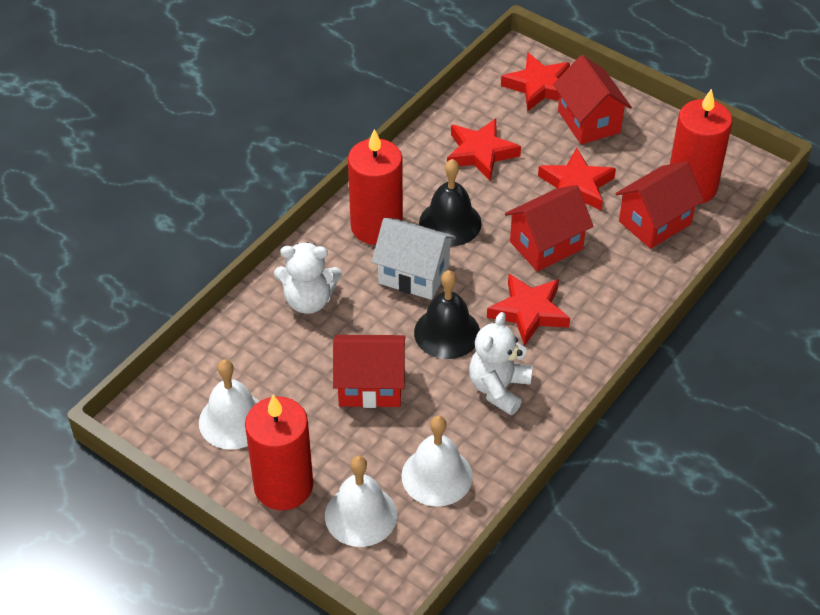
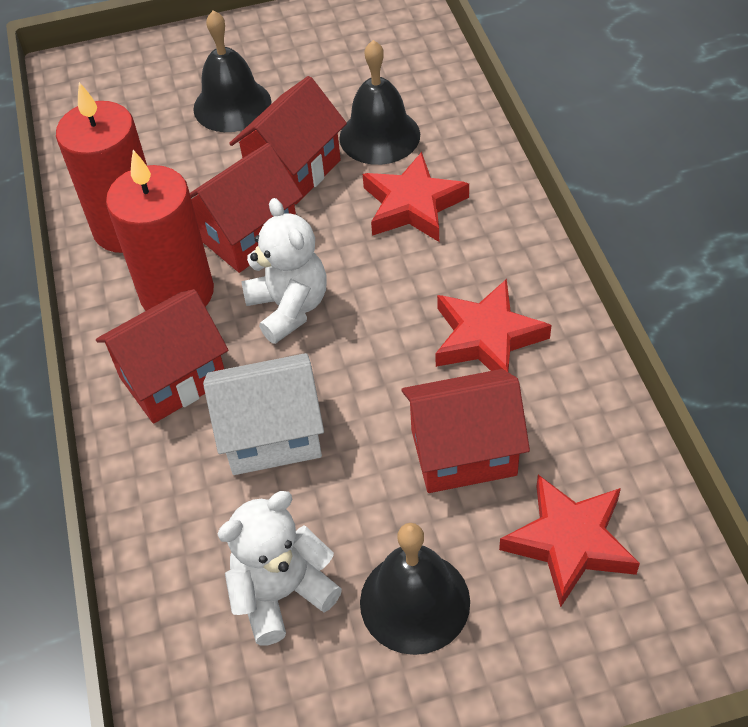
black bell: [414,270,480,359] [419,159,482,246] = 2 -> [194,10,271,132] [339,40,420,165] [360,523,470,655] = 3
red candle: [245,395,313,510] [348,129,403,245] [670,89,732,204] = 3 -> [56,82,147,253] [106,150,214,311] = 2
red star: [447,118,521,181] [487,274,570,346] [501,52,570,111] [538,148,616,210] = 4 -> [363,152,469,242] [435,279,551,372] [499,475,640,607] = 3
white bell: [199,359,260,450] [325,455,397,547] [402,415,473,506] = 3 -> none = 0

